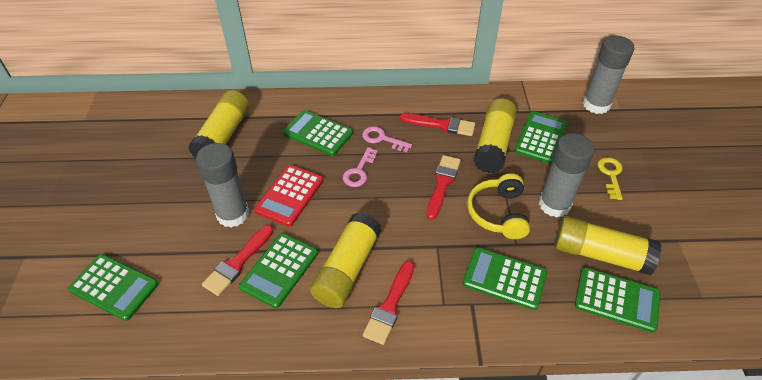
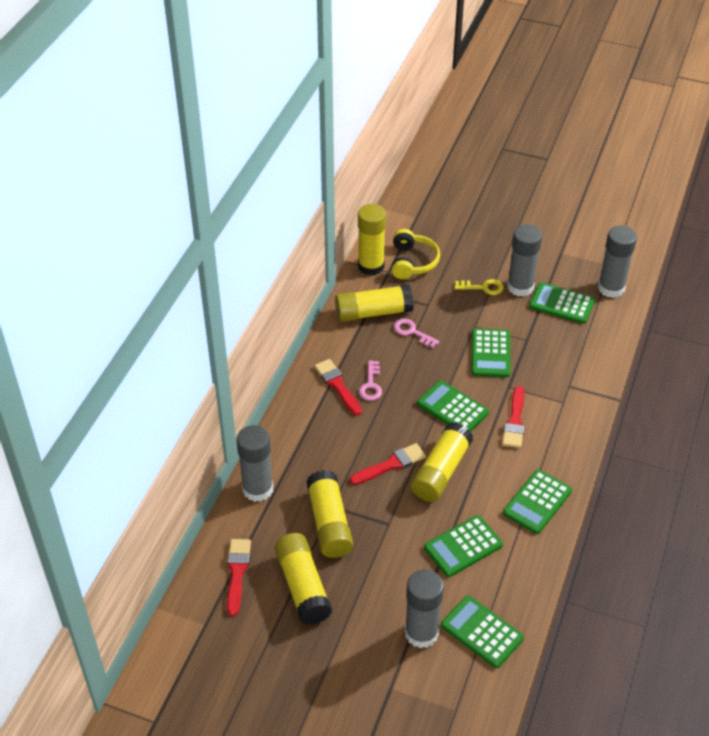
grey glue stick: [196,143,249,228] [539,133,595,218] [583,35,635,114] = 3 -> [236,425,273,502] [405,570,444,648] [507,224,542,297] [598,226,637,298] = 4
red calculator: [254,165,323,227] = 1 -> none = 0
yellow glue stick: [188,90,250,158] [310,213,382,308] [473,98,517,173] [555,216,661,275] = 4 -> [275,533,332,625] [306,470,353,558] [335,284,414,322] [358,204,386,276] [411,422,473,502] = 5

